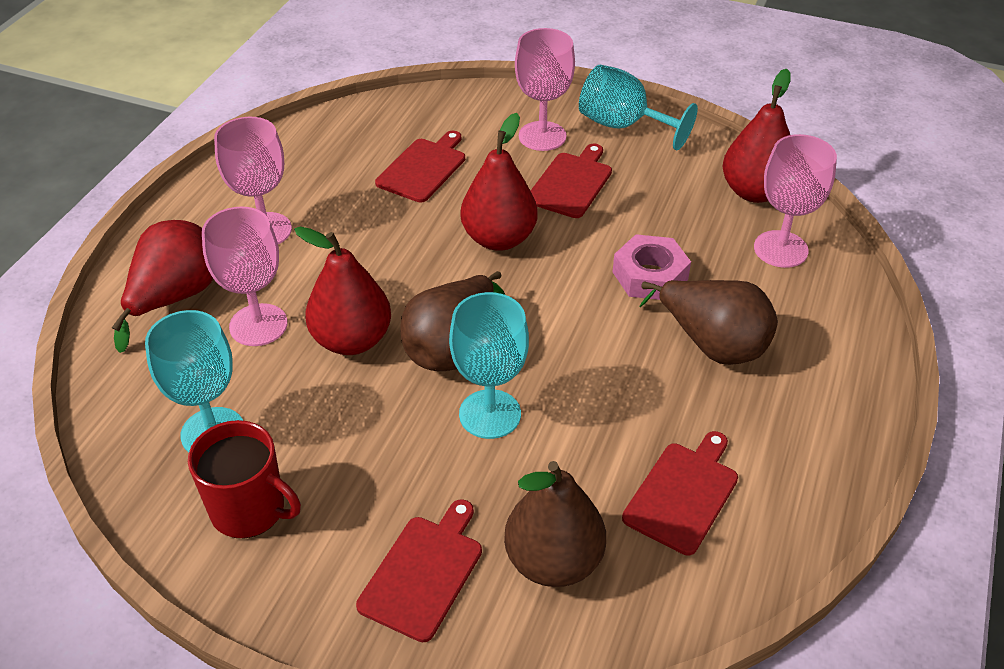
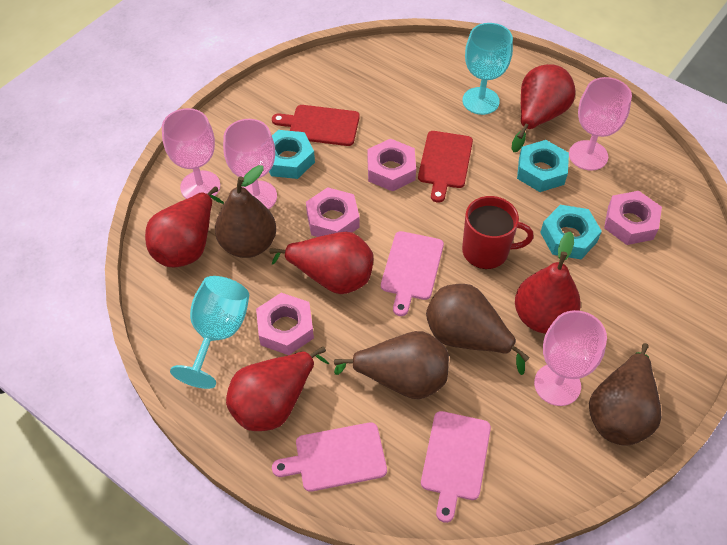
brown pear: [400,271,505,371] [504,461,606,587] [639,280,778,365] = 3 -> [215,165,276,258] [334,331,449,399] [426,284,530,375] [589,343,661,446] = 4
pink cutting board: none = 0 -> [272,422,387,492] [381,231,444,316] [421,411,491,523] = 3
pink nut: [613,234,691,300] = 1 -> [256,293,314,355] [306,187,360,237] [368,139,416,192] [604,191,662,245] = 4
red cutting board: [356,499,482,642] [375,131,465,202] [531,144,612,218] [622,431,738,555] = 4 -> [272,105,360,146] [418,131,473,203] = 2
red pear: [112,220,213,353] [294,227,391,355] [461,113,538,251] [722,69,791,203] = 4 -> [145,187,224,267] [226,347,329,431] [269,232,373,294] [512,64,575,152] [515,231,581,334] = 5
turquoise goblet: [145,310,243,452] [449,292,529,439] [579,64,698,150] = 3 -> [170,276,249,389] [463,23,513,115] = 2
turquoise nut: none = 0 -> [269,130,315,179] [517,140,569,192] [540,205,602,260] = 3

